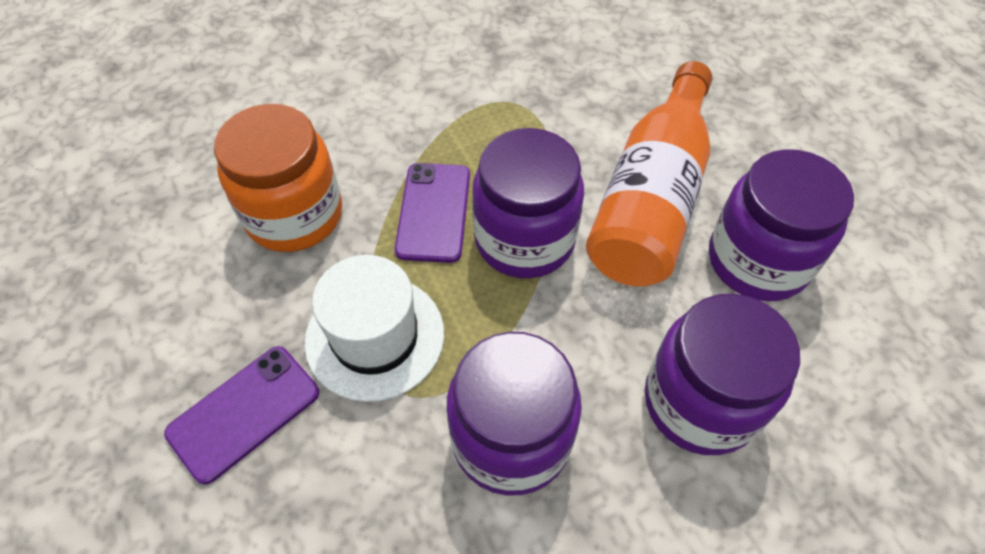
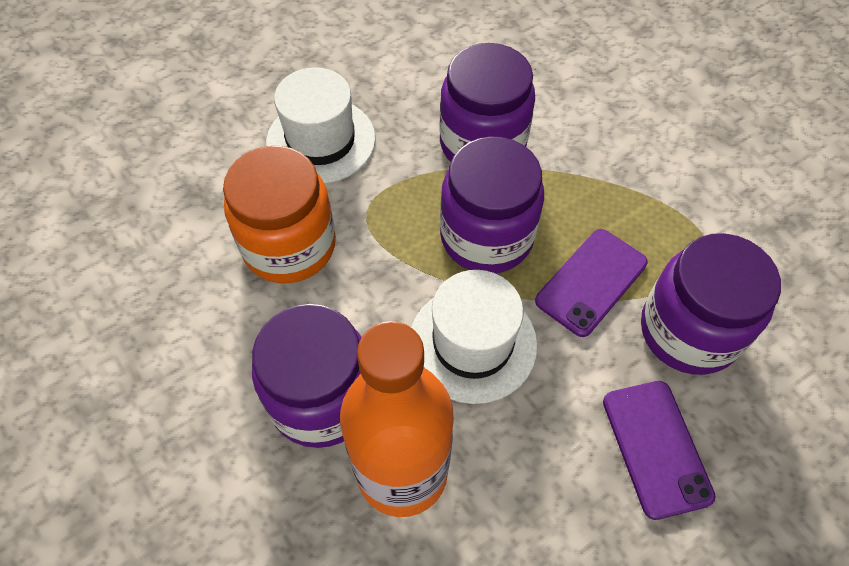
white hat: [304,255,444,402] = 1 -> [266,67,376,184] [411,270,538,404] = 2

